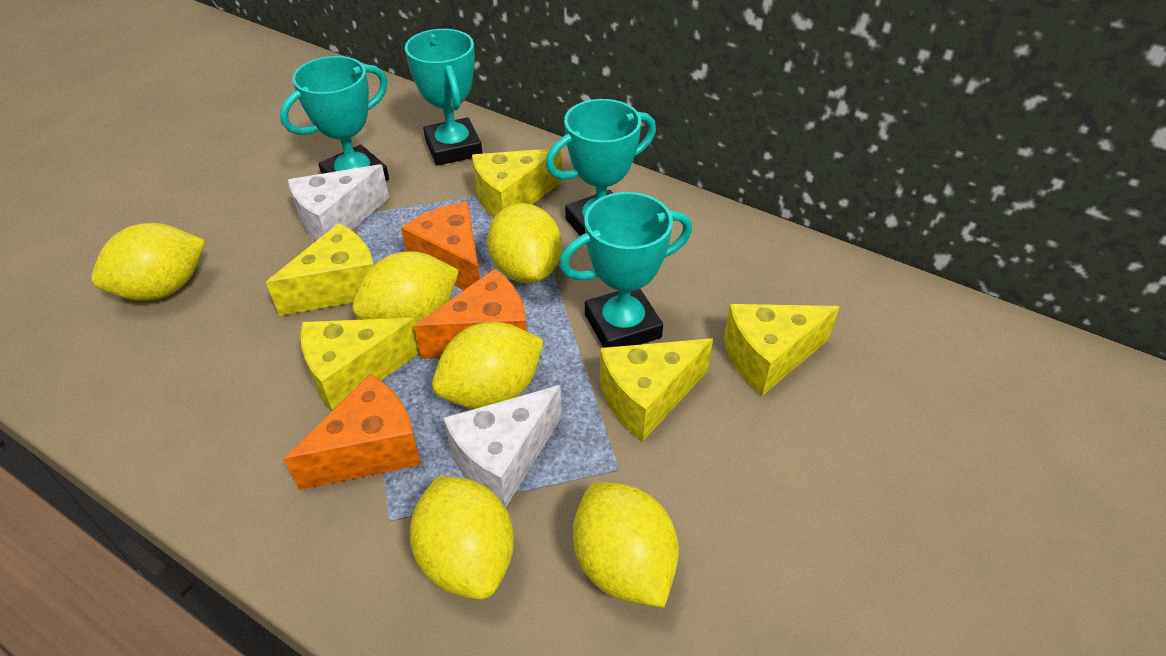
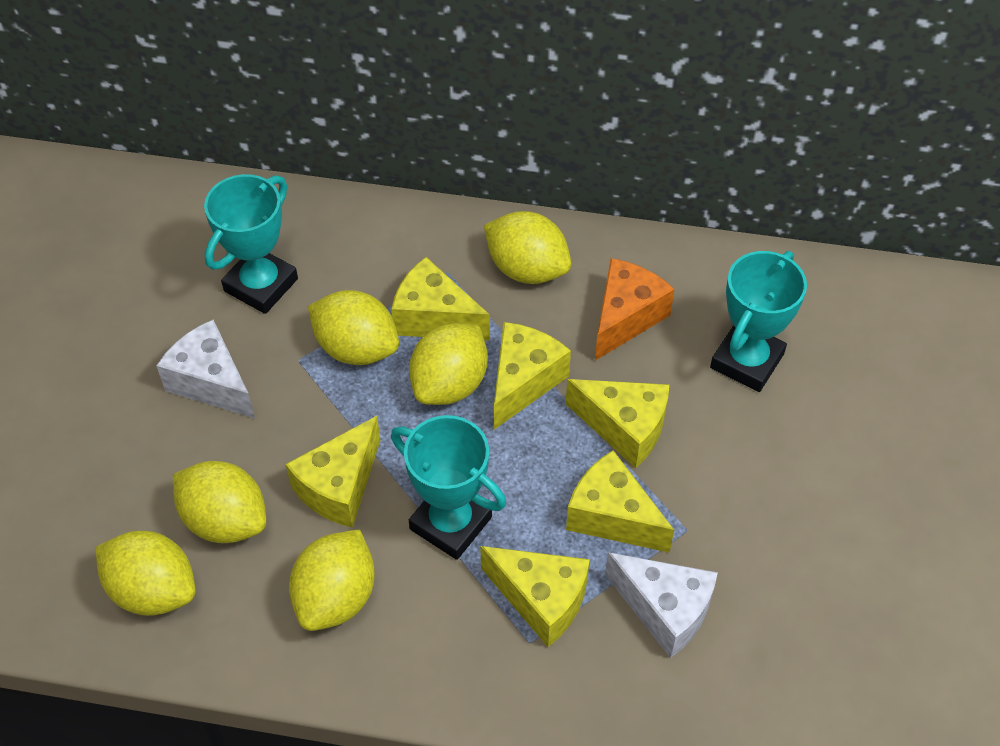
orange cheese: [284,374,421,490] [401,202,480,290] [414,269,527,359] = 3 -> [595,258,675,360] = 1
turquoise trophy: [280,56,389,181] [405,29,482,166] [546,99,656,236] [559,192,692,348] = 4 -> [204,174,298,314] [391,415,506,560] [710,251,807,392] = 3
yellow cheese: [266,223,374,316] [301,318,420,411] [472,149,562,219] [600,338,713,441] [724,304,840,396] = 5 -> [286,416,380,528] [392,257,490,341] [480,546,590,647] [494,322,571,430] [566,379,669,468] [566,450,674,553] = 6

